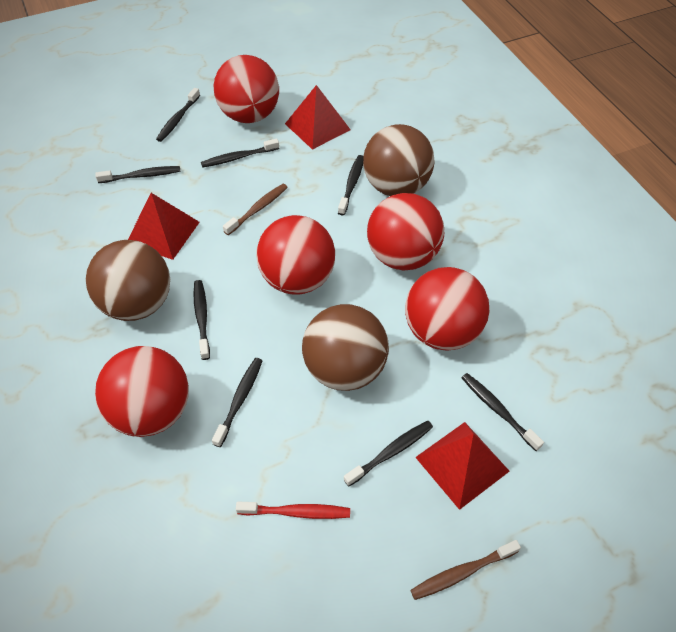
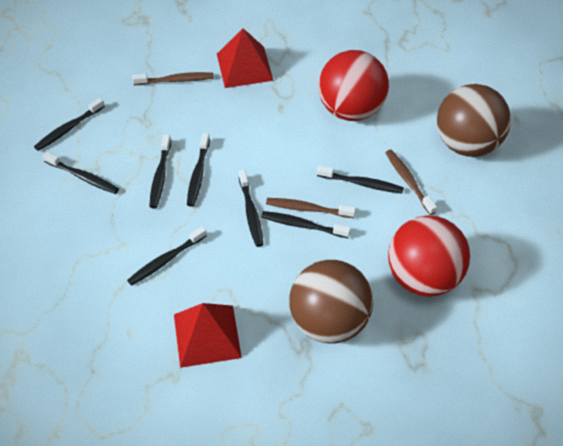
brown ball: [86,240,170,321] [302,304,389,391] [363,124,435,196] = 3 -> [289,260,373,344] [437,84,511,157] = 2
brown toothbrush: [223,184,288,235] [410,540,521,600] = 2 -> [132,72,214,85] [266,198,356,218] [385,150,437,215] = 3
red ball: [95,346,189,437] [214,55,279,123] [256,215,335,294] [367,193,444,271] [405,267,489,351] = 5 -> [319,50,389,121] [388,216,470,297] = 2
red pyramid: [128,193,200,260] [285,85,351,150] [415,422,510,510] = 3 -> [174,303,242,368] [217,28,274,88] = 2
red toothbrush: [236,502,350,519] = 1 -> none = 0

